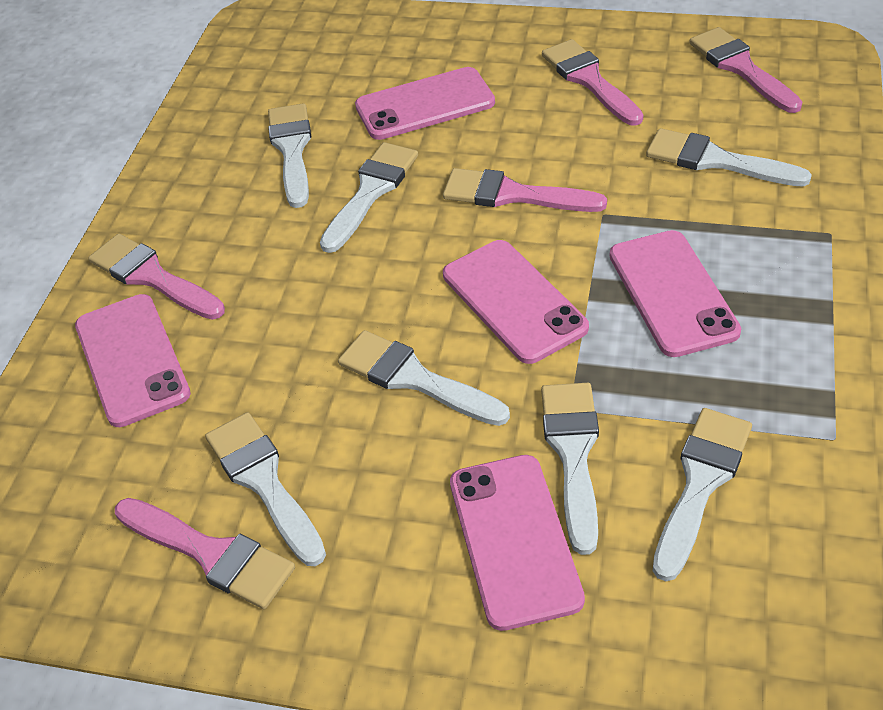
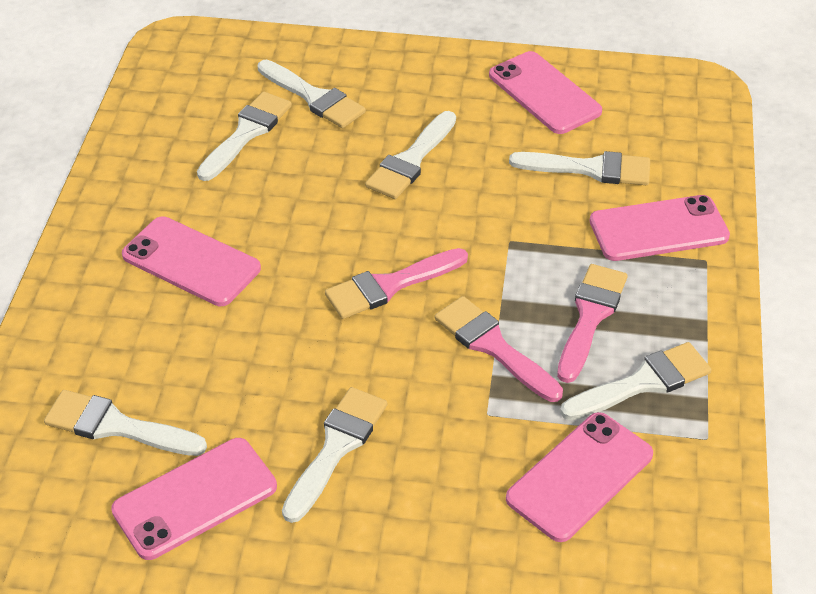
pink brush: [88,234,225,320] [115,498,295,609] [443,168,607,212] [542,39,643,126] [689,27,802,113] = 5 -> [325,248,468,319] [434,296,563,402] [557,264,628,383] = 3

